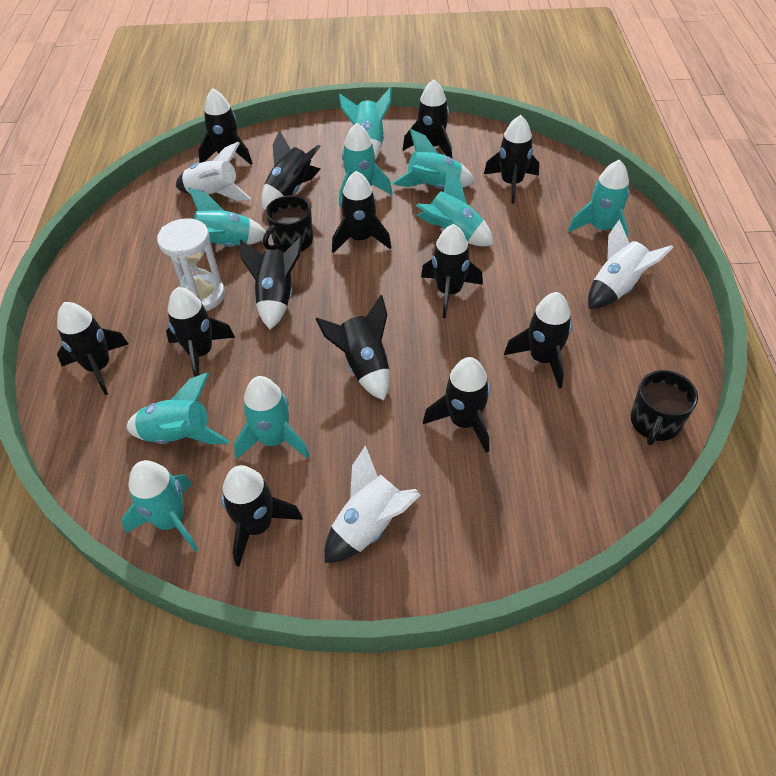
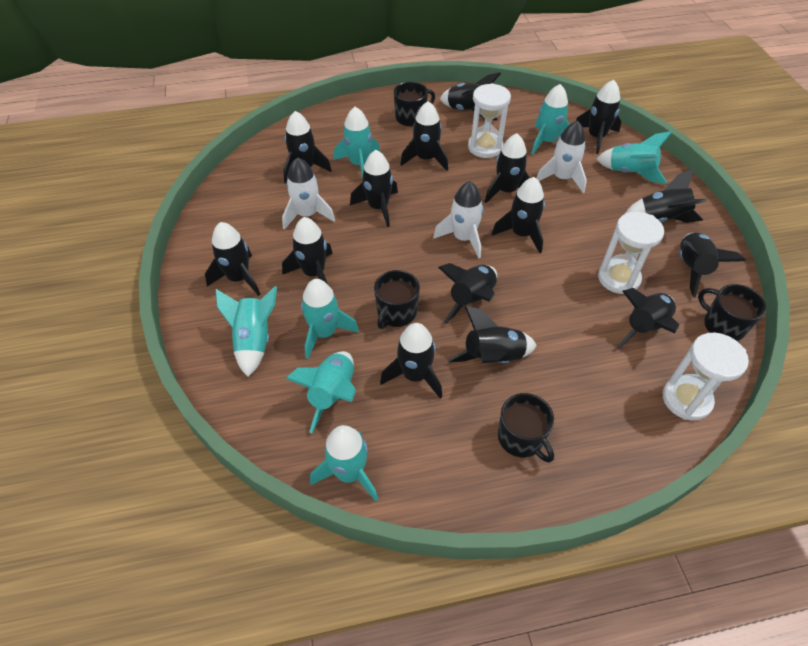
black mug: [263,195,313,252] [631,370,698,445] = 2 -> [374,270,420,329] [394,82,435,127] [498,393,554,463] [698,284,766,341] = 4
black rocket: [57,302,128,395] [166,287,235,377] [198,88,252,164] [221,465,303,567] [240,237,303,329] [262,131,321,210] [316,295,390,401] [332,171,392,253] [403,79,452,158] [421,224,483,318] [423,357,490,453] [484,115,539,204] [504,292,572,388] = 13 -> [205,222,261,296] [282,217,333,283] [283,111,332,184] [350,150,398,227] [380,323,442,399] [400,101,448,171] [438,263,497,324] [440,72,501,121] [448,306,537,363] [485,133,530,203] [492,177,545,253] [576,80,621,154] [616,288,679,349] [625,168,707,223] [679,233,746,298] = 15
turquoise rocket: [122,460,198,552] [126,373,230,444] [188,187,266,247] [234,376,310,459] [339,87,392,160] [339,123,392,207] [392,129,475,189] [416,168,494,246] [568,160,630,238] = 9 -> [216,286,277,377] [285,351,356,433] [301,279,359,359] [310,425,378,502] [334,107,380,179] [531,84,570,155] [596,131,672,184] = 7
white hourglass: [157,218,225,311] = 1 -> [468,83,511,158] [598,211,664,294] [663,333,749,421] = 3

